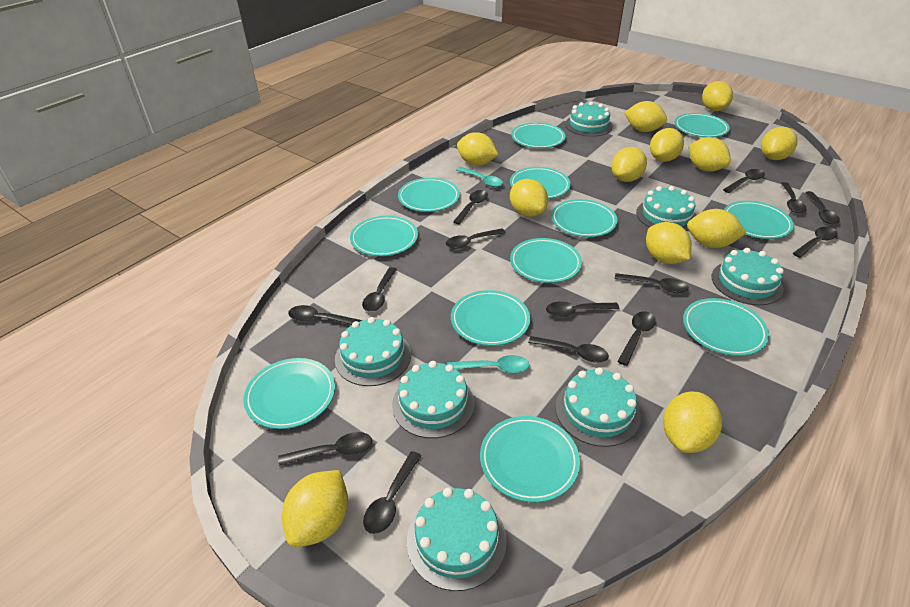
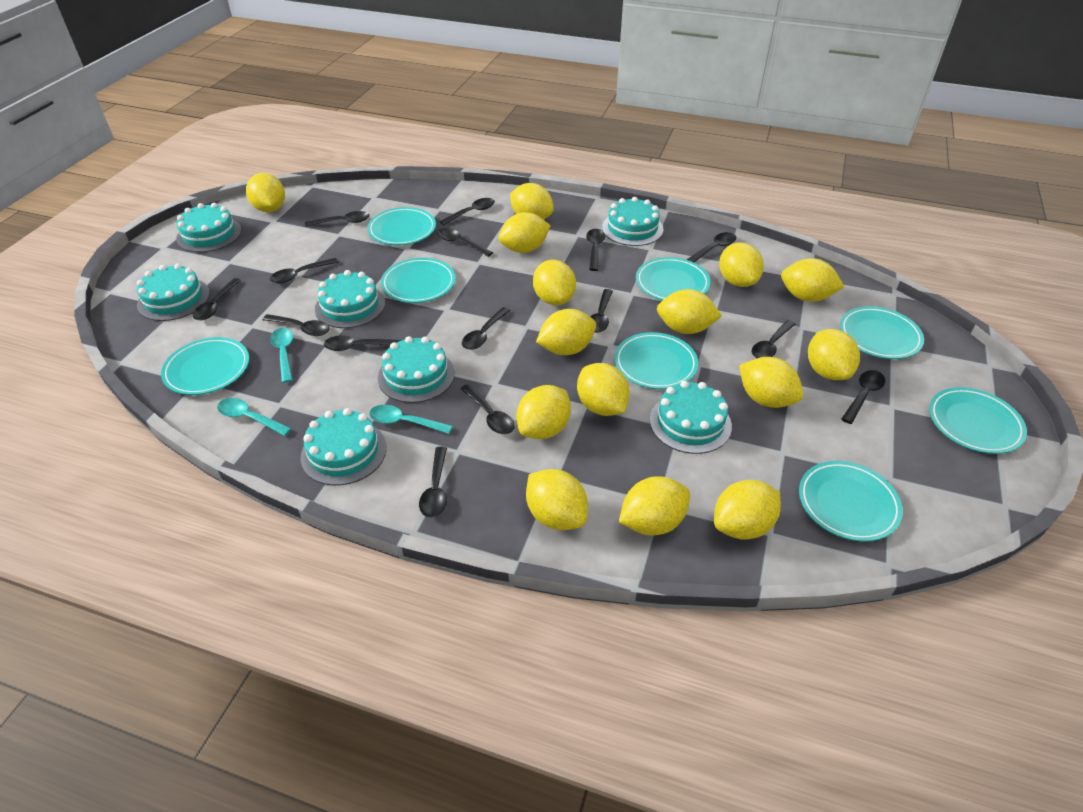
black spoon: [278,432,372,466] [288,305,362,325] [362,267,397,312] [363,451,422,534] [446,228,506,249] [453,190,488,224] [528,336,609,362] [546,301,619,317] [615,273,689,293] [617,311,656,366] [723,169,765,193] [781,182,807,213] [793,227,838,258] [805,191,840,224] = 14 -> [193,278,241,320] [262,314,330,336] [270,258,338,283] [305,211,370,227] [324,335,401,351] [419,447,447,518] [437,228,493,257] [439,198,495,225] [461,384,515,434] [462,307,510,350] [586,229,605,271] [590,289,613,333] [687,232,736,262] [752,320,795,358] [841,370,885,424] = 15
turquoise plate: [243,358,335,429] [350,216,418,256] [398,178,460,212] [451,290,530,346] [480,416,580,503] [510,167,571,199] [510,238,582,283] [511,123,565,148] [551,199,618,237] [675,113,730,137] [683,298,769,356] [724,201,794,239] = 12 -> [161,337,249,395] [367,207,436,245] [381,258,455,303] [614,332,698,389] [636,257,710,301] [799,461,903,542] [840,306,924,359] [929,387,1027,454] = 8
turquoise spoon: [447,355,530,373] [456,167,503,187] = 2 -> [217,398,292,436] [270,328,293,383] [369,405,452,434] = 3
yellow lemon: [282,470,348,547] [457,132,498,166] [510,179,548,217] [611,147,647,182] [624,101,667,132] [646,222,692,264] [650,128,684,162] [663,392,722,453] [687,209,746,248] [689,137,731,172] [702,81,733,111] [761,127,798,160] = 12 -> [246,173,285,212] [498,212,551,253] [510,183,554,220] [516,385,571,439] [526,469,588,530] [533,260,576,305] [536,309,596,355] [577,363,630,416] [619,476,690,536] [657,289,722,334] [714,480,781,540] [719,242,764,287] [739,357,803,408] [781,258,844,302] [808,329,860,380] = 15

